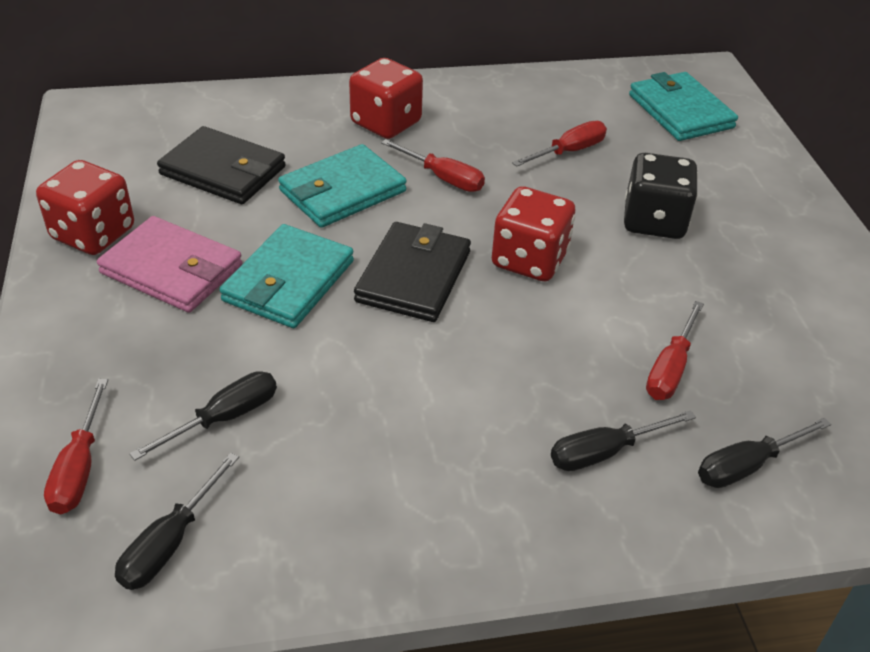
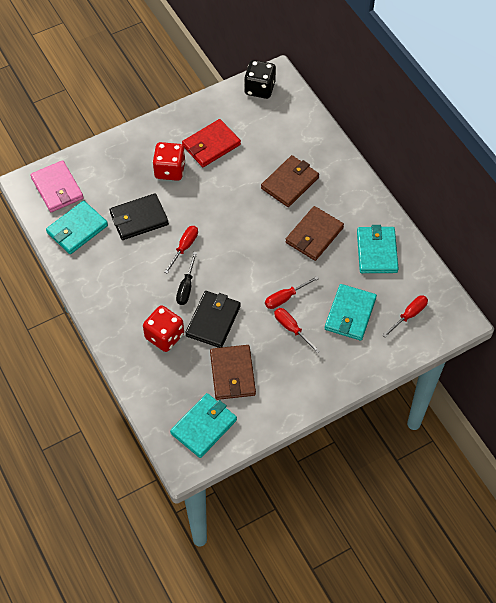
black screwdriver: [115,453,239,590] [129,371,277,461] [551,410,696,471] [698,418,831,488] = 4 -> [176,252,197,305] = 1
brown wallet: none = 0 -> [210,345,256,400] [261,155,319,207] [285,206,344,261] = 3
red dice: [36,160,134,255] [349,58,423,139] [492,186,575,281] = 3 -> [143,305,184,352] [153,142,186,181] = 2
red wallet: none = 0 -> [182,119,241,167] = 1
turquoise wallet: [220,224,354,328] [278,144,407,228] [629,72,738,141] = 3 -> [46,201,108,254] [170,393,237,458] [325,284,377,341] [357,225,399,273] = 4

